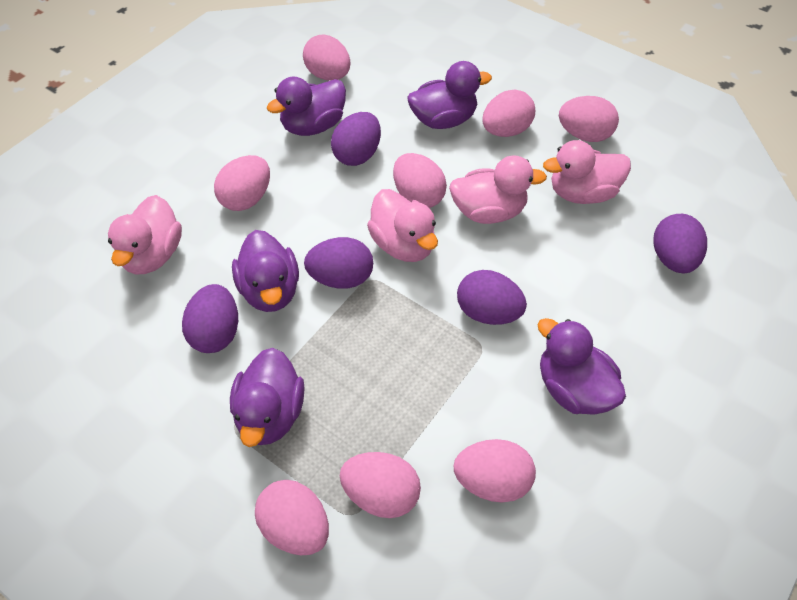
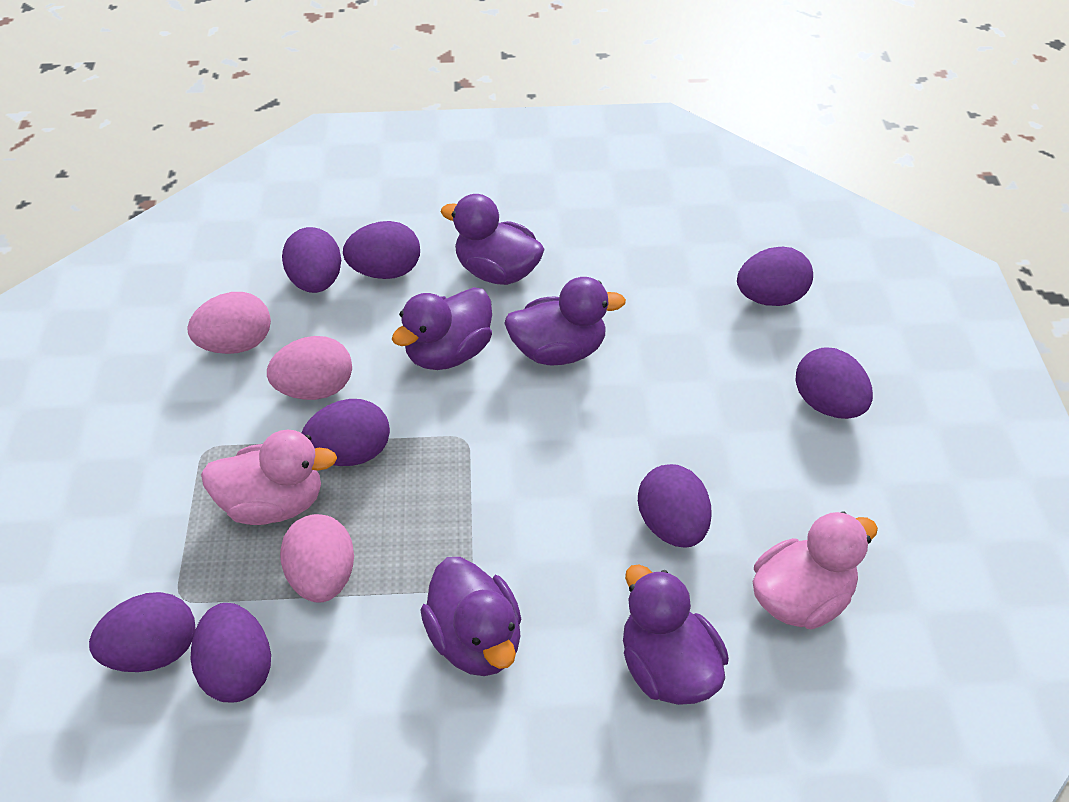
pink duck: [108,195,182,274] [367,189,438,262] [449,155,547,224] [543,140,631,204] = 4 -> [201,430,337,525] [753,511,878,629] = 2
pink egg: [214,155,270,211] [255,480,329,555] [303,35,351,81] [340,452,421,518] [393,153,447,208] [454,439,536,502] [482,90,535,137] [559,96,619,142] = 8 -> [187,292,271,354] [267,336,352,400] [280,514,354,603] = 3
purple egg: [182,284,238,353] [304,237,373,289] [331,112,381,166] [457,270,527,325] [653,214,707,273] = 5 -> [89,592,196,672] [190,603,271,702] [282,227,341,293] [302,399,390,466] [343,221,420,279] [638,464,712,548] [737,247,813,306] [796,347,873,419] = 8

